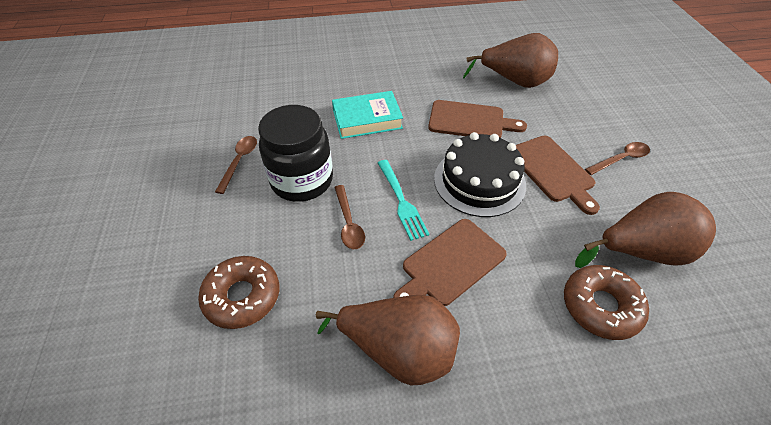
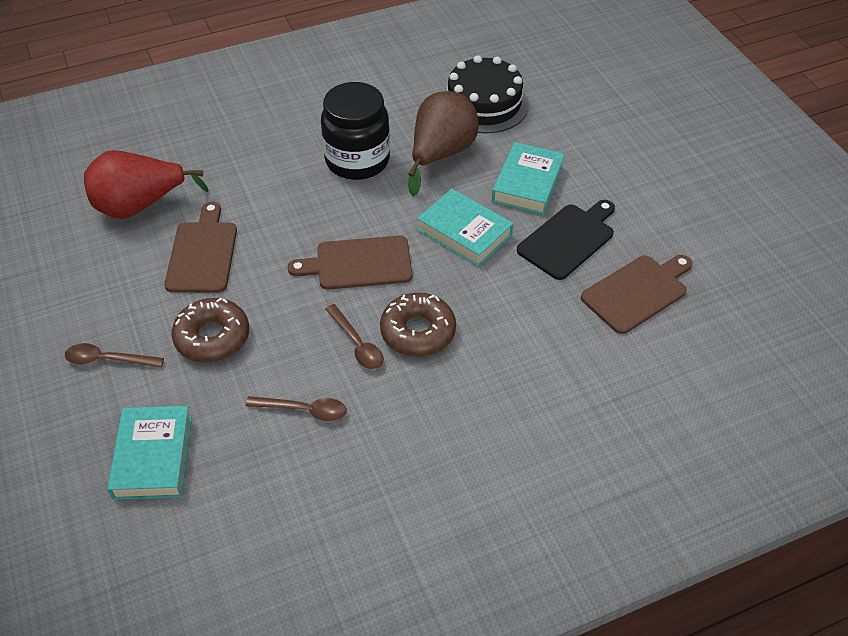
black cutting board: none = 0 -> [517,200,615,280] = 1
brown pear: [316,295,460,385] [463,33,558,88] [575,192,716,268] = 3 -> [408,91,479,196] = 1
red pear: none = 0 -> [84,150,209,219] = 1
turquoise book: [332,91,403,139] = 1 -> [107,406,192,500] [417,189,513,267] [492,142,565,215] = 3
turquoise fork: [378,160,429,241] = 1 -> none = 0

